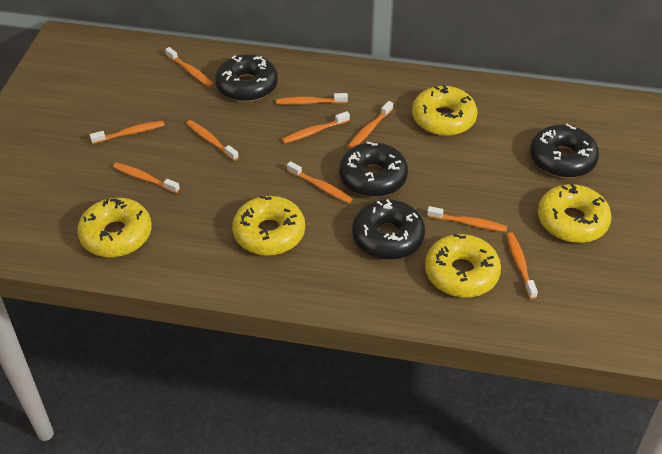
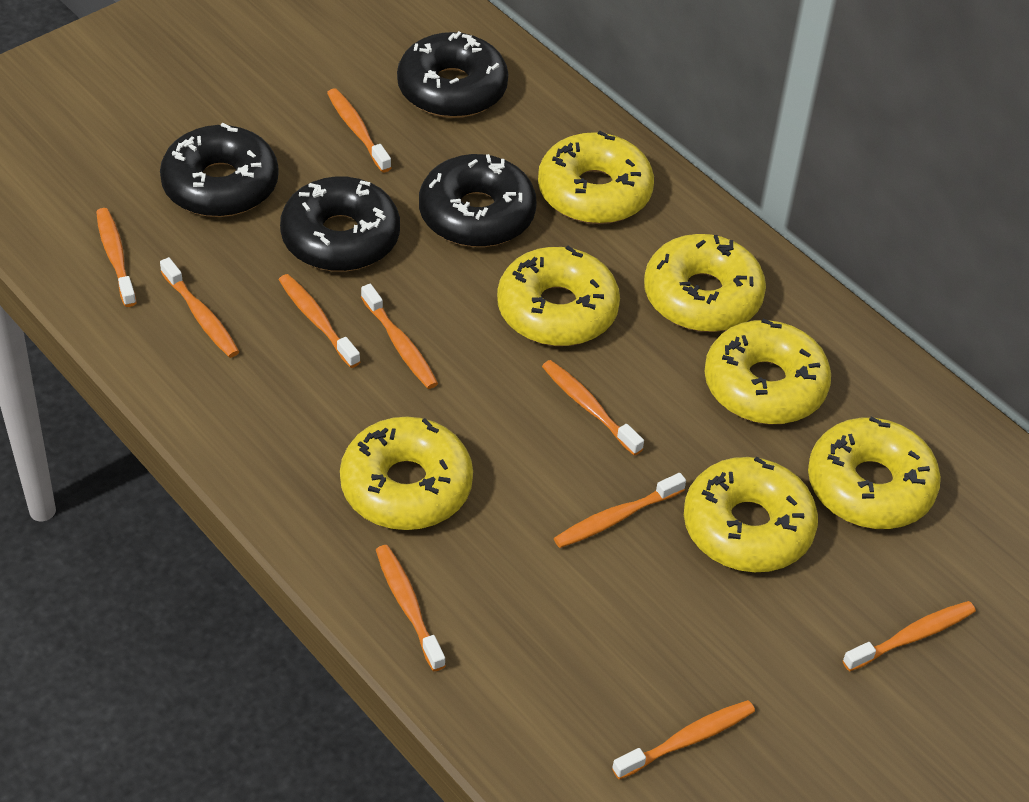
yellow donut: [77,198,152,258] [232,196,305,256] [412,85,477,136] [425,234,501,298] [538,184,612,243] = 5 -> [340,417,473,530] [497,246,620,346] [538,131,654,224] [644,234,766,332] [684,456,818,572] [704,318,831,424] [808,416,941,529] = 7

